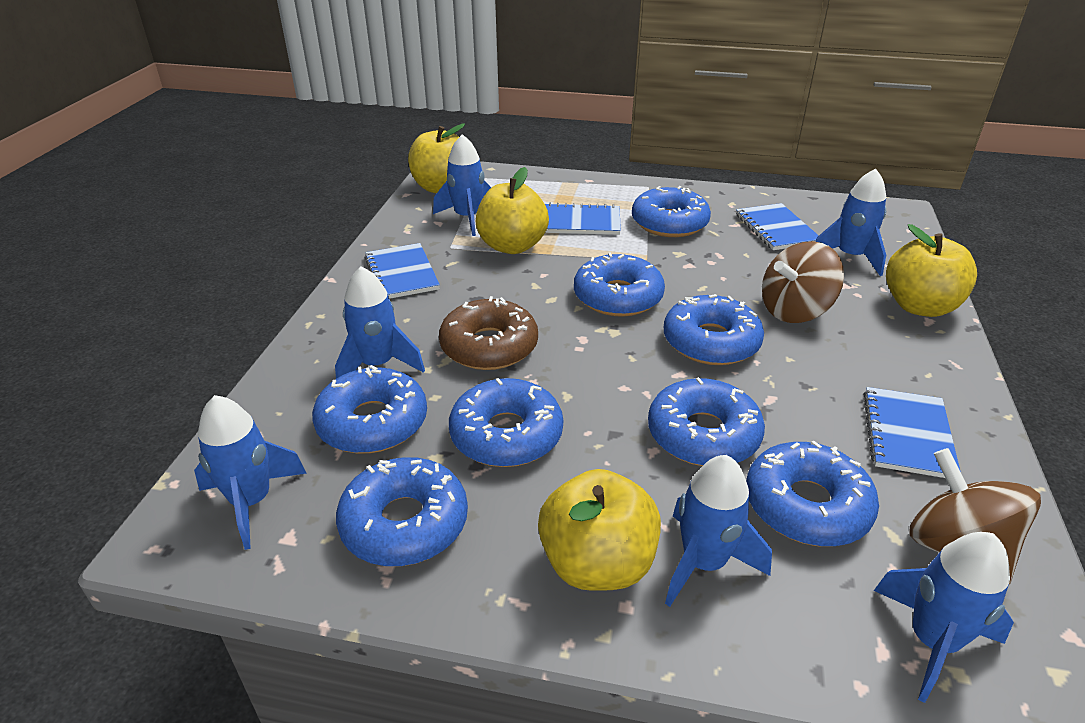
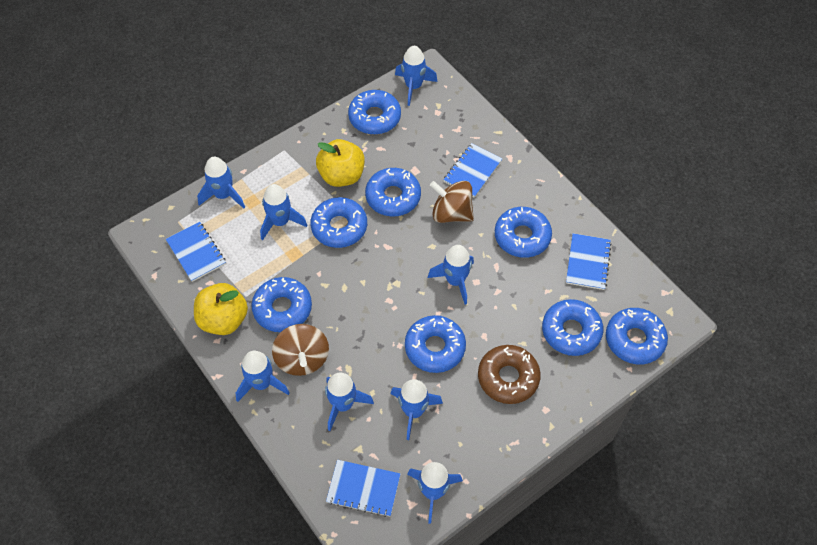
blue rocket: [194,395,307,550] [335,266,425,379] [433,134,491,236] [665,455,772,607] [815,168,886,276] [874,532,1014,703] = 6 -> [197,157,245,208] [235,351,290,402] [260,184,307,240] [325,372,374,431] [390,379,443,440] [395,46,438,106] [407,462,463,524] [428,245,474,305] = 8
yellow apple: [408,124,465,193] [476,167,549,254] [538,469,661,591] [886,224,977,317] = 4 -> [194,283,248,335] [316,139,364,187] = 2

